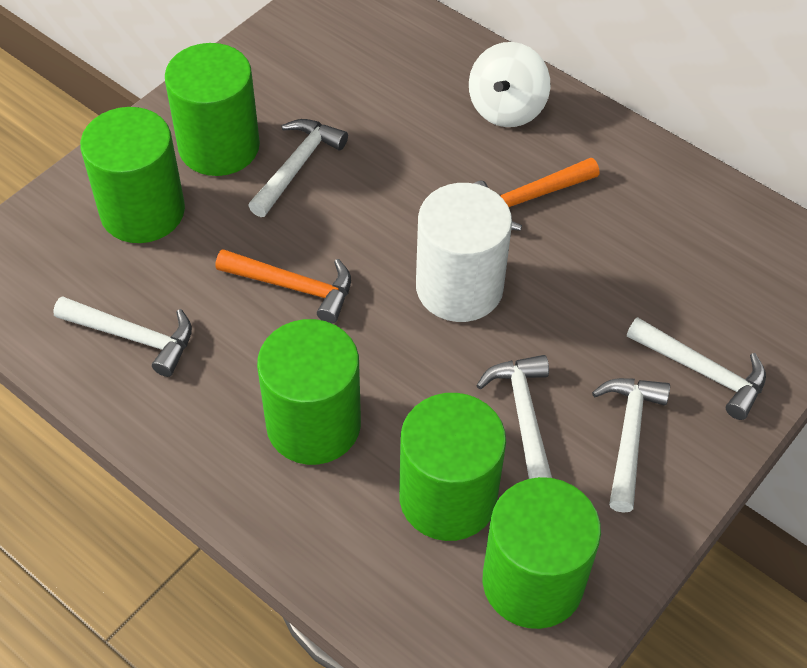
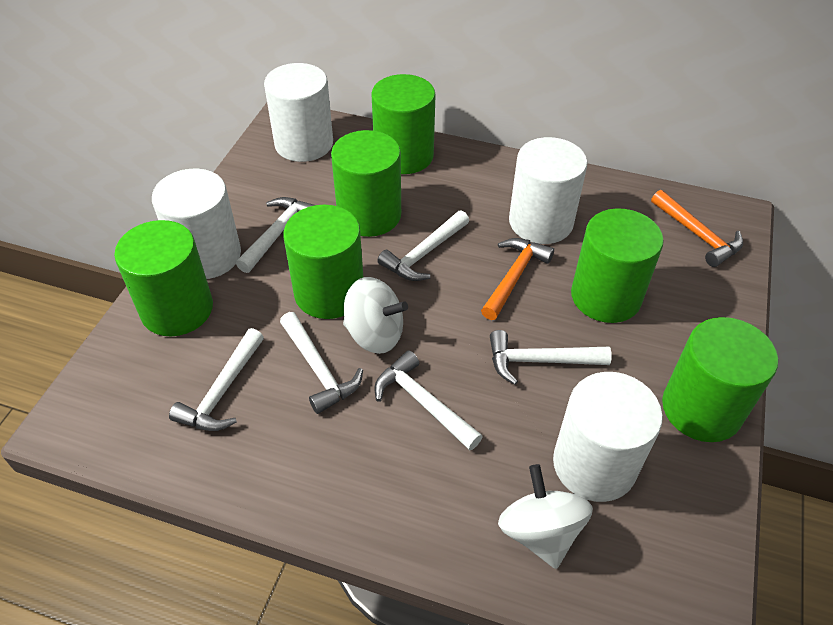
green cylinder: [80,107,185,243] [165,43,260,176] [257,319,361,465] [399,393,506,541] [483,477,601,629] = 5 -> [114,220,213,336] [283,205,363,319] [331,130,401,237] [371,74,436,174] [571,208,664,323] [662,317,778,442] = 6
white cylinder: [416,183,512,322] = 1 -> [152,169,241,279] [264,63,333,162] [509,137,587,244] [553,372,663,502] = 4
white hammer: [53,296,192,377] [248,119,348,217] [476,355,552,479] [592,378,670,513] [627,317,766,420] = 5 -> [169,328,264,431] [236,197,315,273] [280,312,363,414] [374,350,483,451] [377,210,469,281] [490,330,612,385] = 6
white spinning top: [469,42,550,127] = 1 -> [343,277,408,354] [498,464,593,569] = 2

